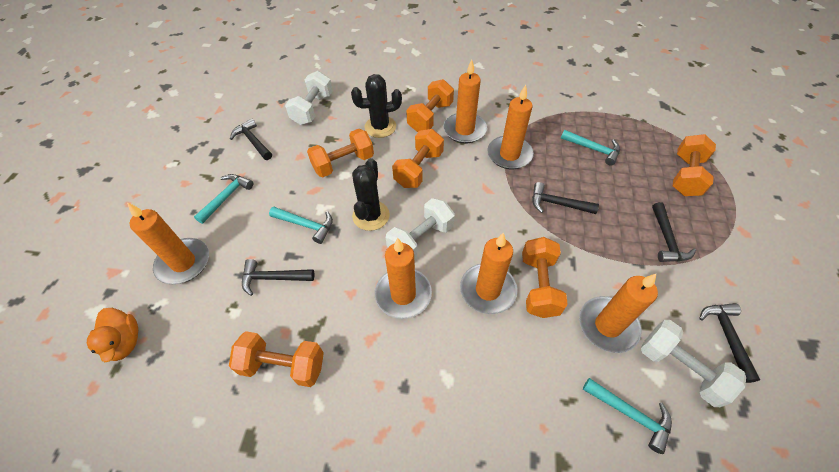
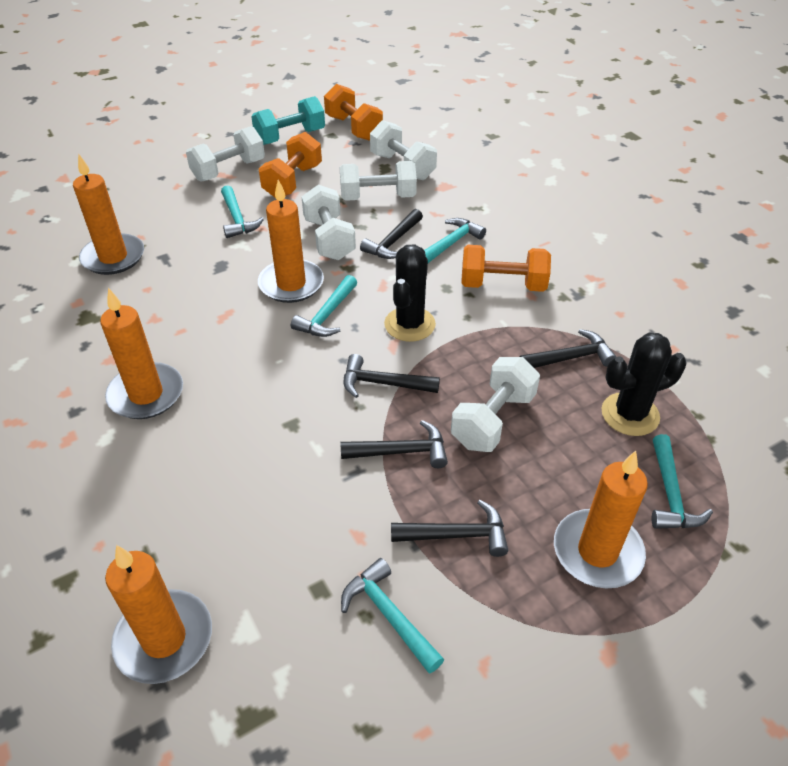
orange candle: [127,202,209,284] [375,238,432,319] [443,60,487,143] [460,233,517,314] [487,85,534,169] [579,274,658,353] = 6 -> [73,155,144,275] [100,288,183,419] [105,545,212,684] [258,180,324,303] [554,451,648,588] = 5
orange duck: [87,308,138,362] = 1 -> none = 0
orange dumbbell: [229,331,324,387] [307,129,374,177] [392,129,444,188] [406,79,454,132] [522,237,568,318] [673,134,716,196] = 6 -> [259,132,322,197] [324,84,383,141] [461,245,551,292] = 3
turquoise dumbbell: none = 0 -> [251,96,325,145] = 1
turquoise hammer: [194,174,253,224] [269,207,333,244] [561,130,620,166] [583,378,672,454] = 4 -> [221,185,264,238] [291,275,357,337] [341,558,444,674] [424,218,486,263] [652,434,713,529] = 5
white dumbbell: [285,71,333,125] [386,198,455,259] [641,320,746,407] = 3 -> [186,126,265,182] [301,185,356,260] [339,161,417,201] [370,120,437,180] [451,357,540,452] = 5

